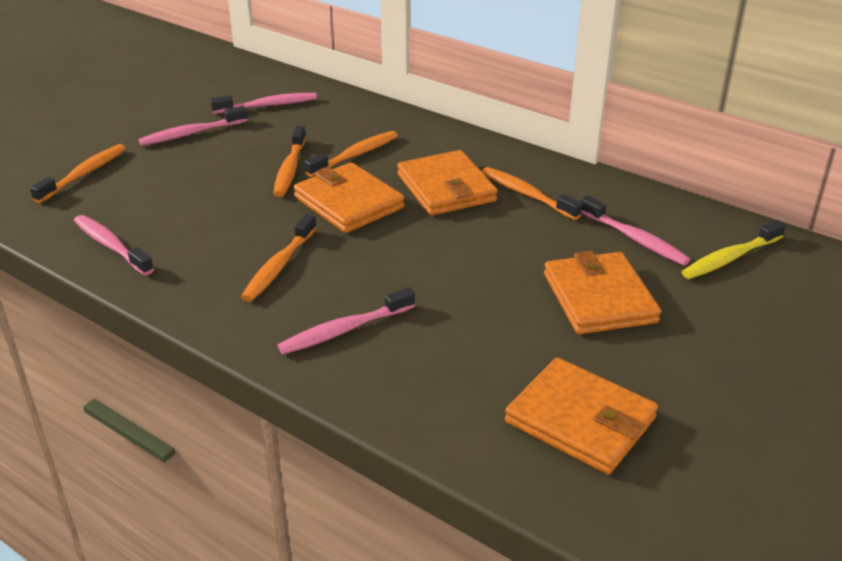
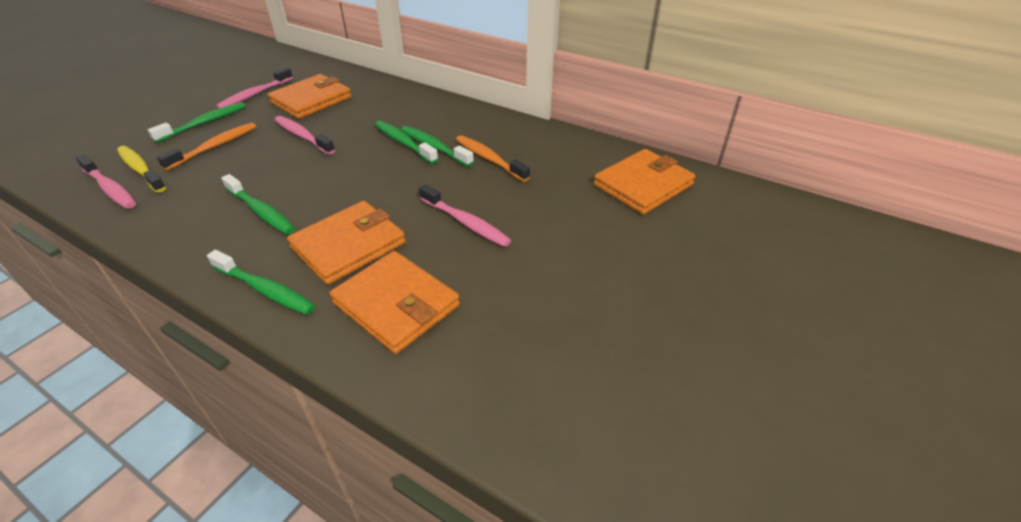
green toothbrush: none = 0 -> [148,102,246,143] [207,250,315,315] [221,174,295,234] [375,121,438,164] [401,126,474,167] = 5
orange toothbrush: [30,144,126,203] [241,214,316,302] [273,126,306,197] [304,131,398,177] [482,167,582,220] = 5 -> [157,123,256,171] [456,135,530,182] = 2
pink toothbrush: [74,215,154,276] [139,106,247,146] [210,93,317,114] [277,287,415,354] [581,196,691,266] = 5 -> [76,154,136,209] [216,67,293,109] [275,116,335,155] [419,184,511,247] = 4

